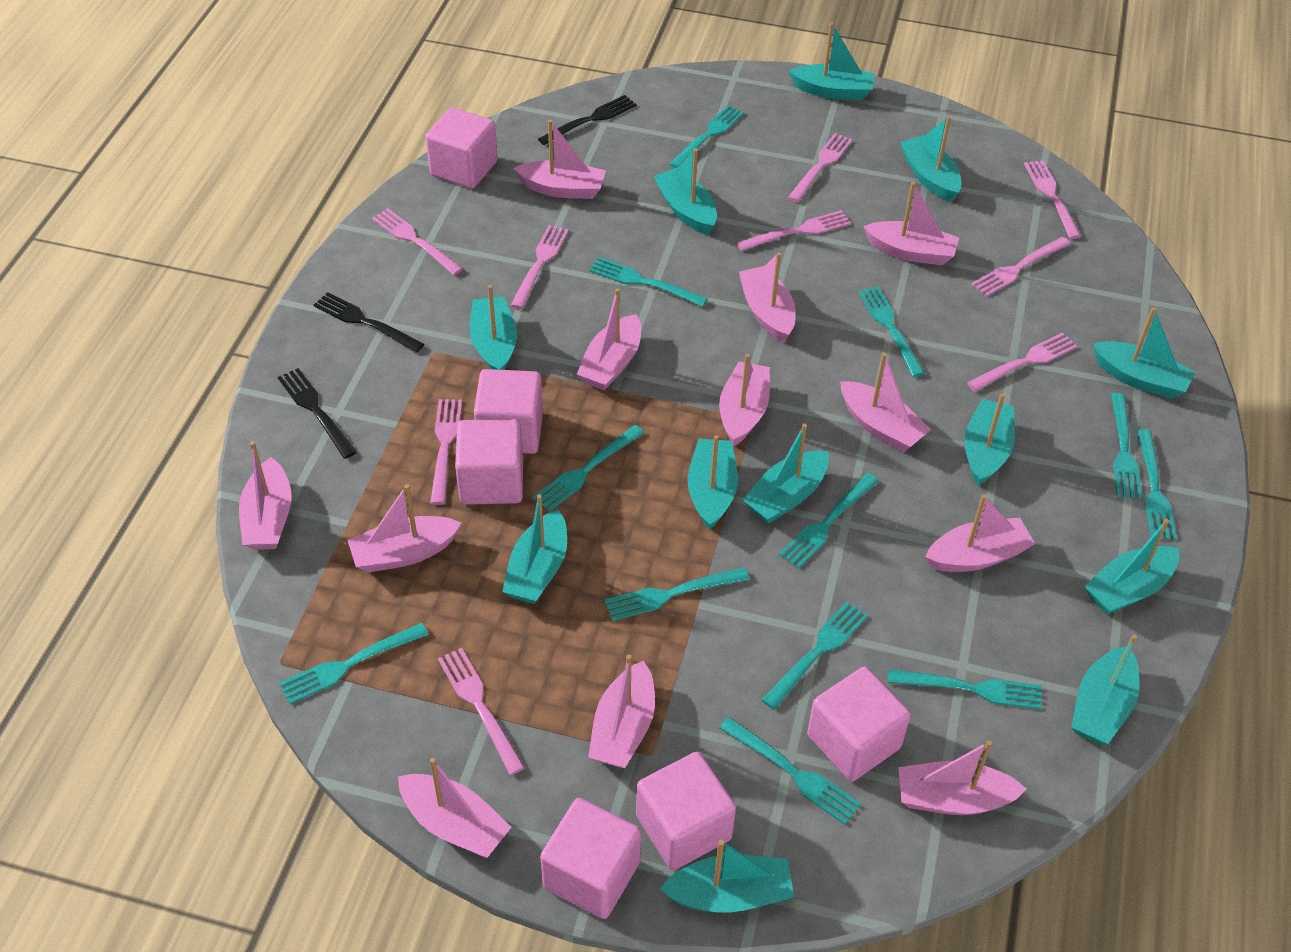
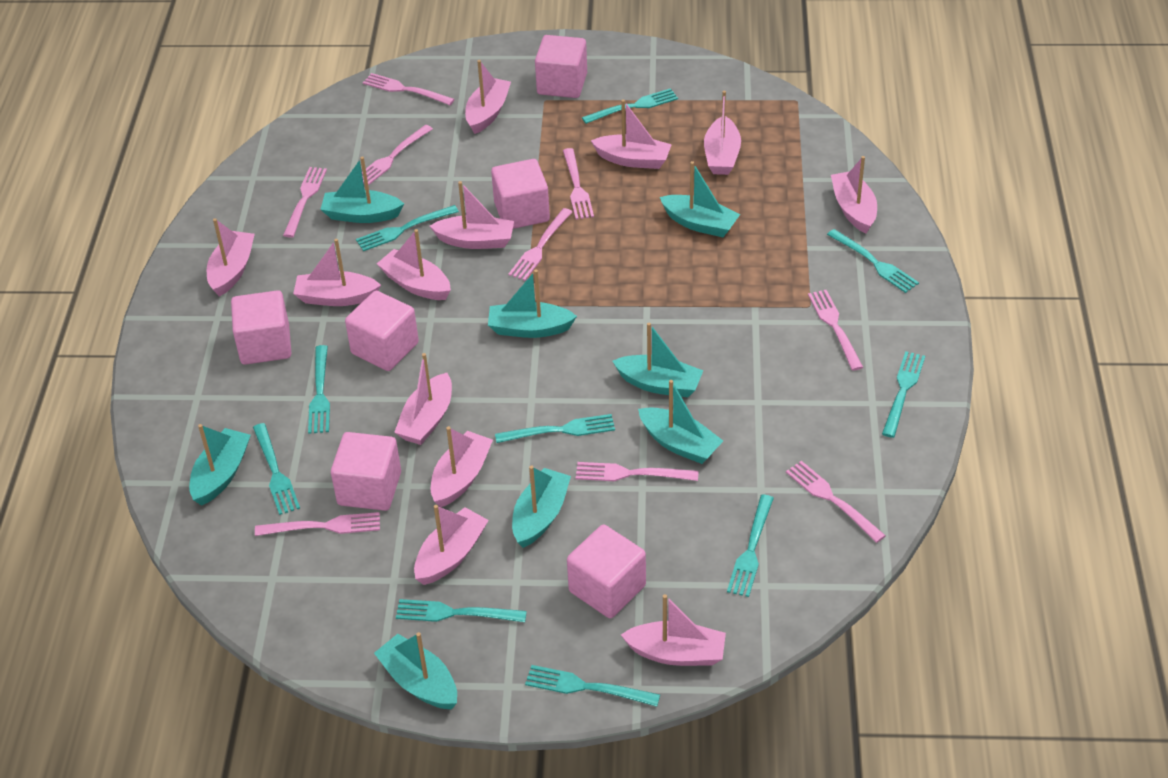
black fork: [278,368,357,459] [314,292,424,353] [538,95,637,145] = 3 -> none = 0
turquoise boat: [470,285,517,370] [502,494,567,604] [653,149,717,235] [660,840,794,913] [687,435,738,530] [743,423,829,523] [788,22,875,100] [900,116,962,202] [964,393,1015,485] [1071,634,1140,744] [1085,519,1179,614] [1093,307,1195,399] = 12 -> [189,424,251,506] [320,156,404,223] [374,632,457,710] [488,269,577,338] [512,465,571,548] [612,323,703,397] [638,380,723,464] [660,161,740,237] = 8
turquoise fork: [280,623,429,704] [532,425,645,512] [589,257,708,307] [604,568,749,621] [669,105,744,168] [719,717,861,825] [762,602,868,709] [779,473,879,569] [858,286,925,377] [888,669,1042,710] [1111,393,1142,499] [1137,429,1177,540] = 12 -> [253,423,300,515] [308,345,330,434] [356,205,459,251] [396,599,527,622] [495,414,615,443] [525,665,660,707] [582,88,678,124] [727,495,774,597] [827,229,919,293] [882,351,925,438] = 10

